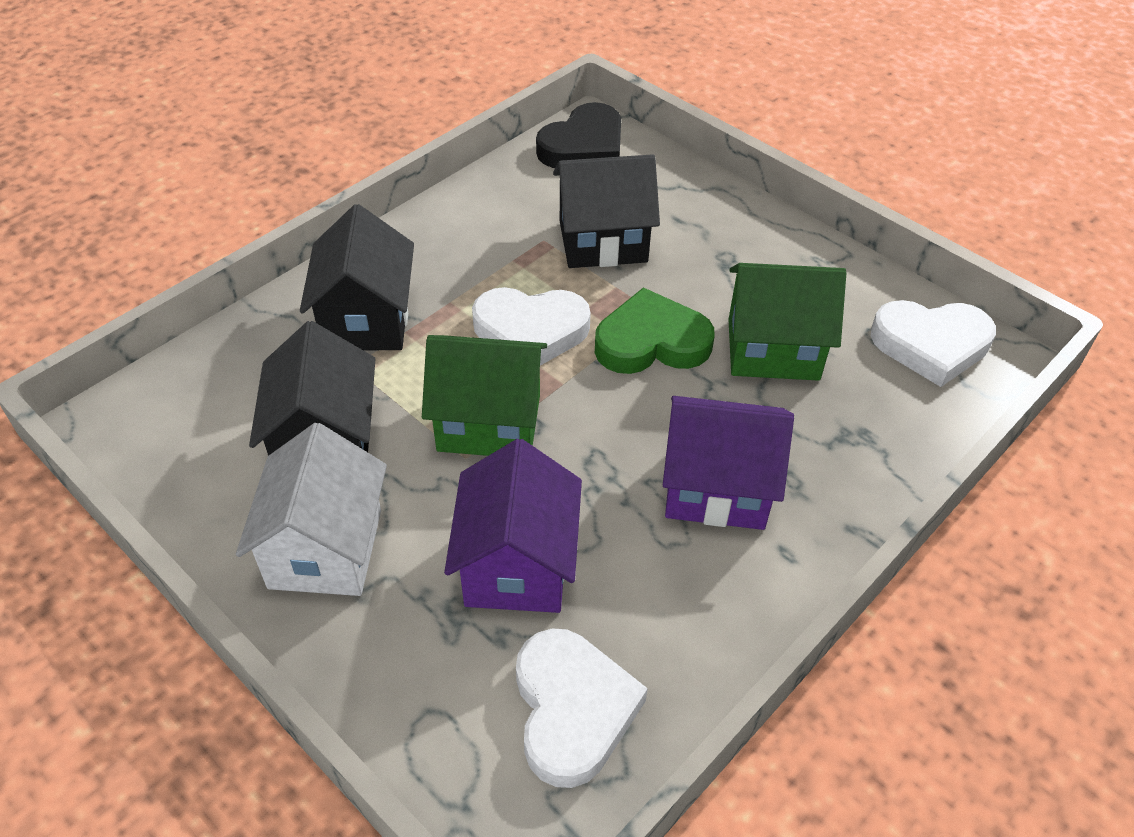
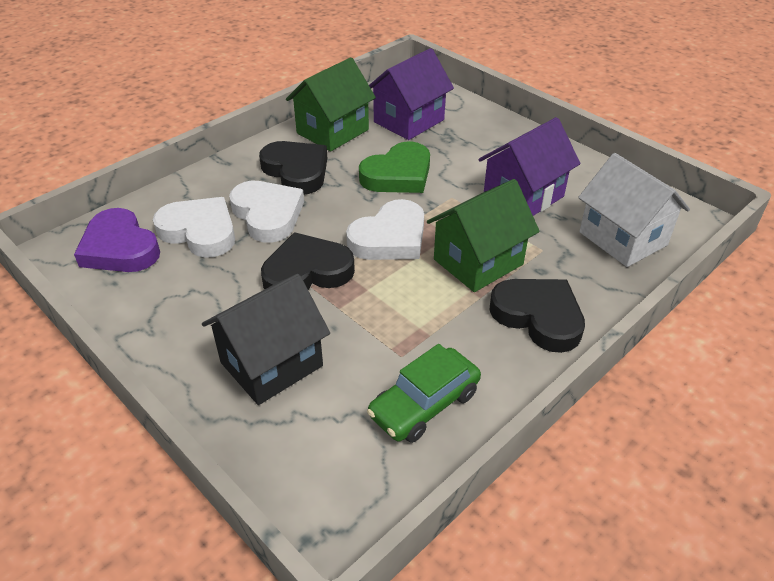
black heart: [536,102,621,168] = 1 -> [259,141,327,195] [261,232,355,290] [490,279,585,353] = 3
black house: [249,321,375,456] [300,204,414,350] [553,154,660,268] = 3 -> [202,274,330,405] = 1
green car: none = 0 -> [367,344,481,443] = 1
purple heart: none = 0 -> [74,208,160,272] = 1

